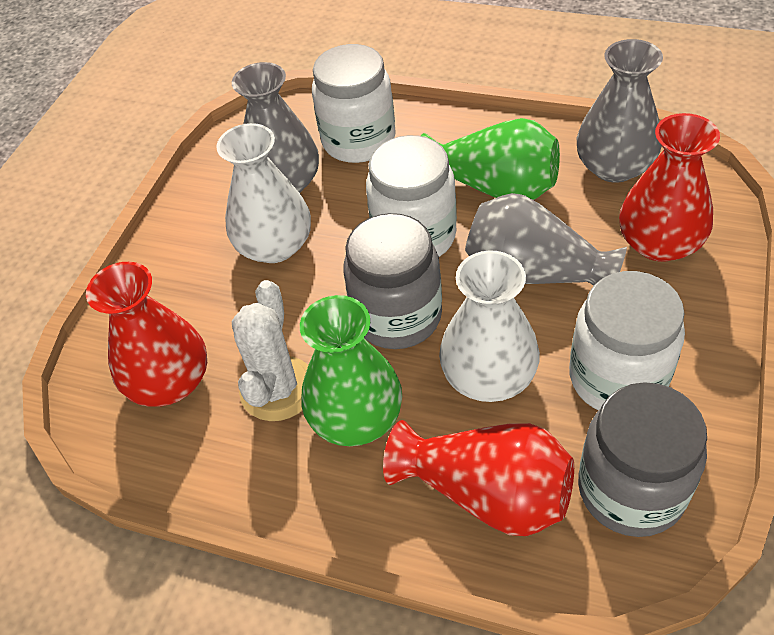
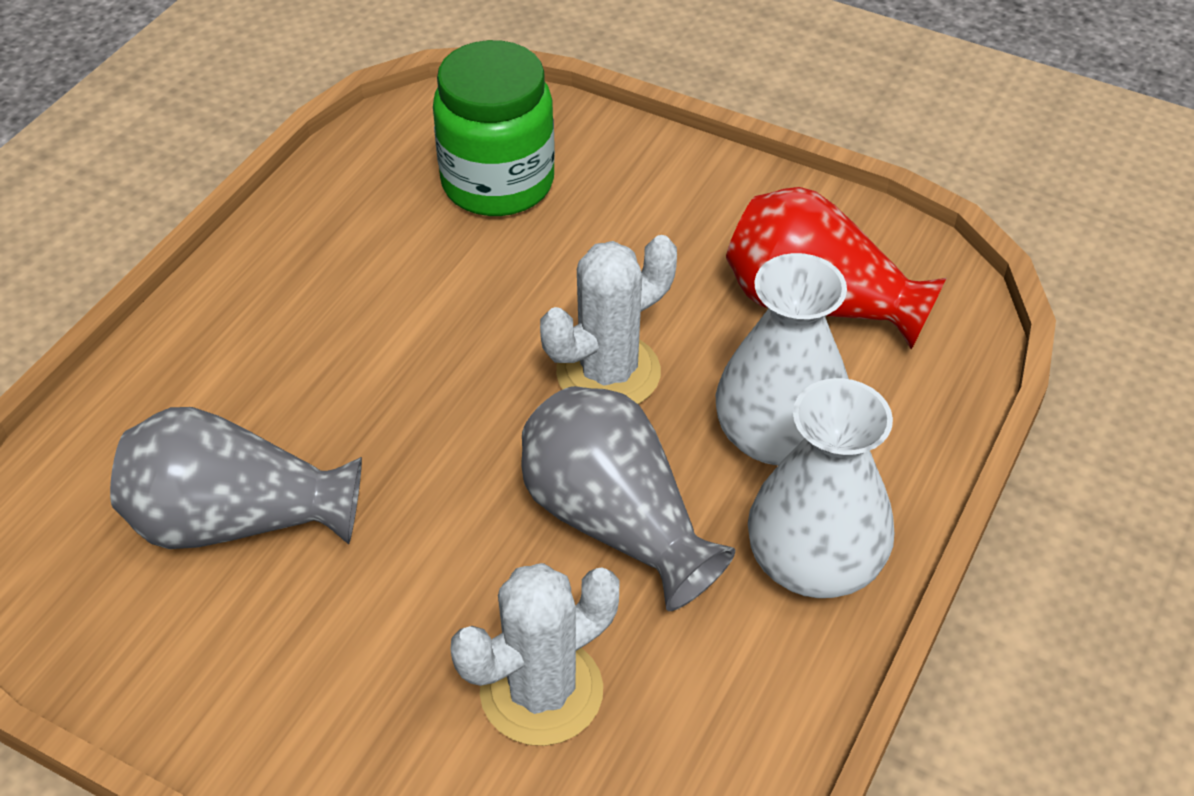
green jar: none = 0 -> [433,40,555,216] = 1
green vase: [300,295,402,446] [421,118,560,200] = 2 -> none = 0
grey jar: [343,213,442,349] [578,382,707,537] = 2 -> none = 0
grey vase: [232,62,319,193] [465,193,627,286] [577,39,663,183] = 3 -> [110,407,362,549] [521,386,735,611] = 2
red vase: [86,262,207,407] [383,420,574,536] [619,113,720,262] = 3 -> [726,187,946,350] = 1
white cactus: [232,280,308,421] = 1 -> [450,563,619,746] [540,235,677,404] = 2
white jar: [312,44,396,163] [366,135,457,257] [569,271,685,410] = 3 -> none = 0

